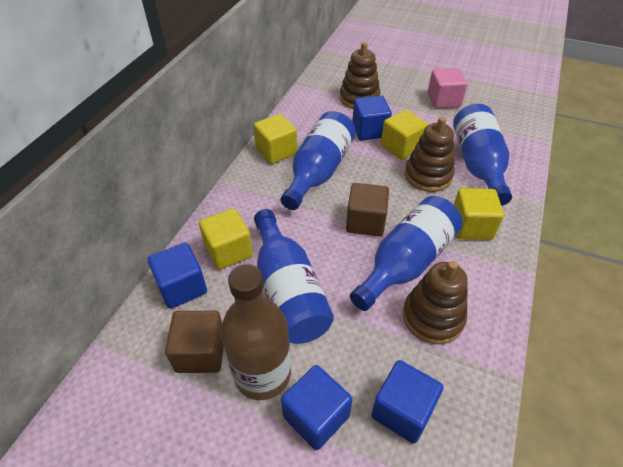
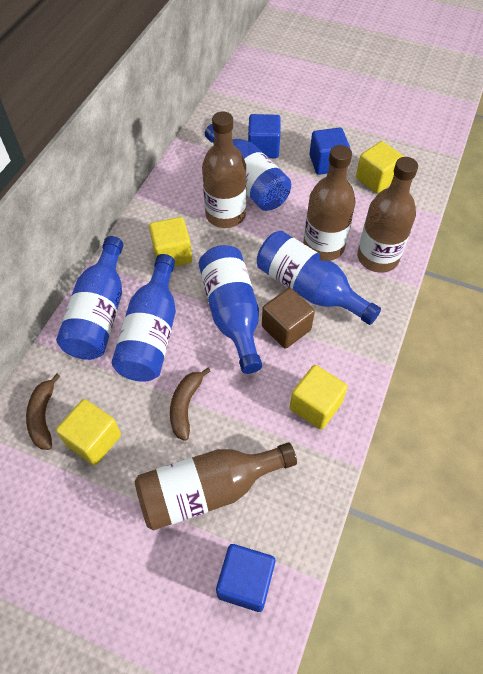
blue bottle: [254,209,334,344] [281,111,356,210] [350,196,463,311] [453,104,512,206] = 4 -> [56,236,123,360] [112,254,176,382] [199,245,262,374] [205,124,291,211] [257,231,381,325] = 5
blue cube: [148,242,207,309] [281,365,352,450] [352,96,392,140] [371,360,444,443] = 4 -> [216,544,275,612] [248,114,281,158] [309,127,350,175] = 3
brown banana: none = 0 -> [26,374,61,450] [170,368,211,441] = 2
brown bottle: [221,264,291,400] = 1 -> [135,442,297,530] [202,111,246,228] [303,145,356,261] [357,157,418,273] = 4
brown cube: [165,311,224,373] [346,183,389,236] = 2 -> [262,288,315,349] = 1
brown stacking toy: [340,42,381,109] [403,261,468,344] [405,117,454,192] = 3 -> none = 0
pink cube: [427,68,468,109] = 1 -> none = 0

